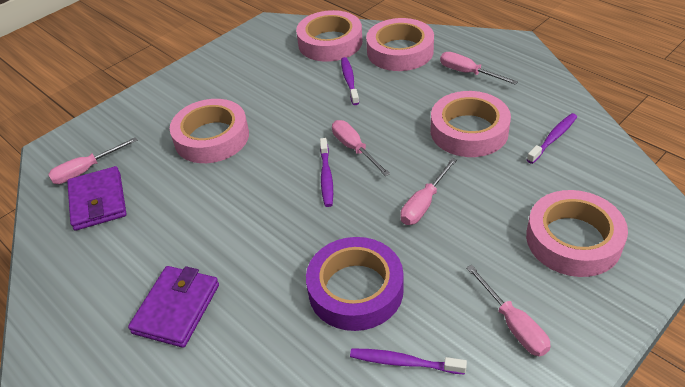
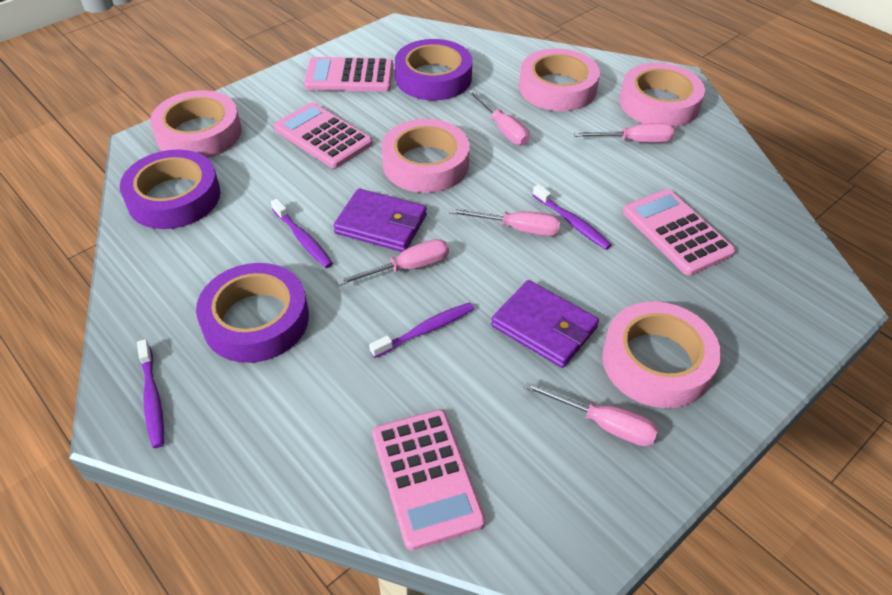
pink calculator: none = 0 -> [274,102,373,168] [304,57,393,92] [372,409,485,550] [623,189,735,276] = 4
purple tape: [306,237,404,331] = 1 -> [120,150,221,229] [196,263,309,363] [395,39,472,100] = 3

